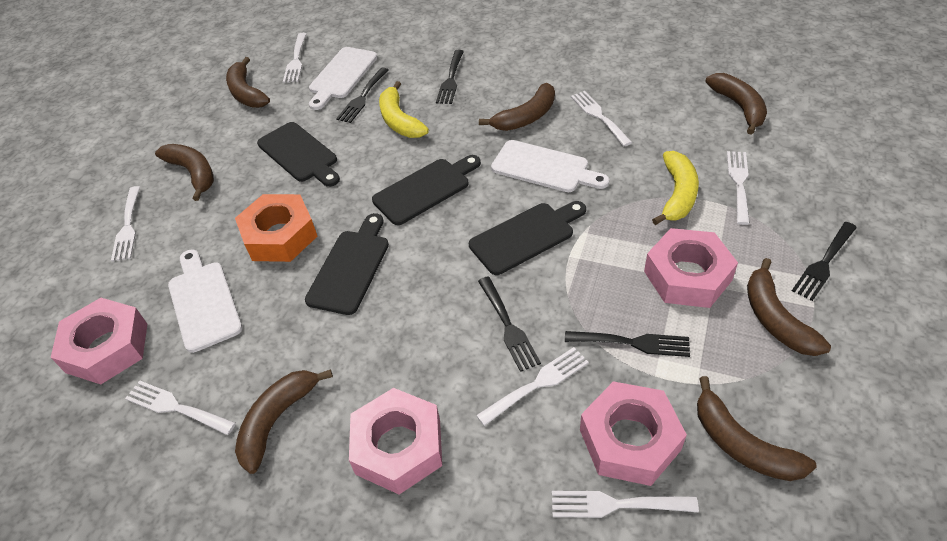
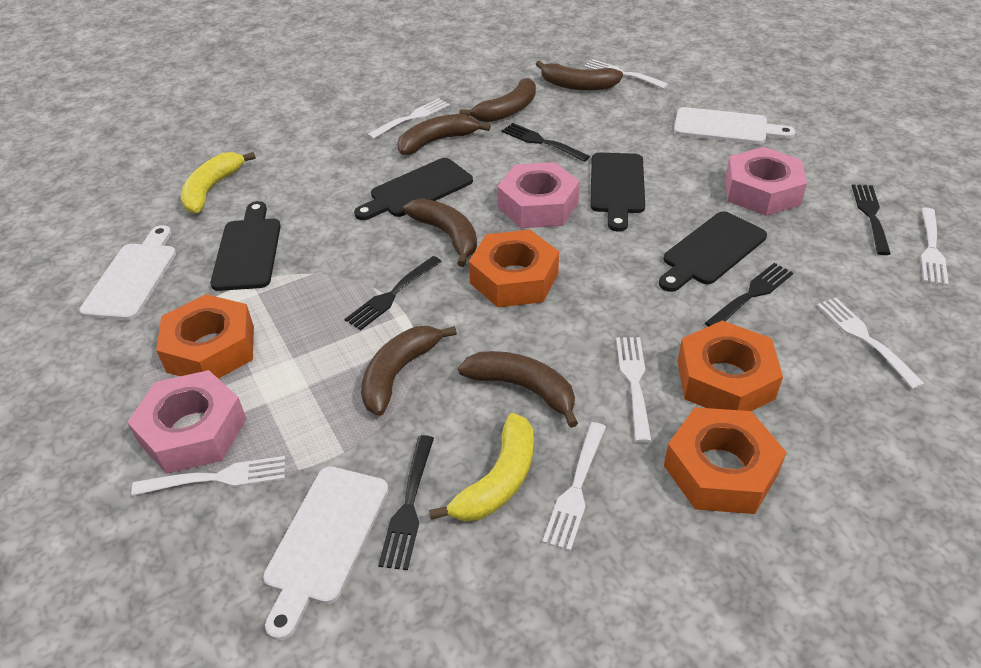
brown banana: [155,144,214,201] [226,57,270,108] [235,369,333,474] [479,83,555,131] [697,376,817,481] [705,73,767,135] [747,258,831,356] = 7 -> [361,326,457,416] [397,114,491,155] [403,198,477,267] [458,351,578,428] [459,78,536,122] [536,60,623,91] = 6
orange nut: [235,194,318,262] = 1 -> [156,294,254,379] [469,230,559,307] [664,407,787,514] [678,320,783,411] = 4
pink nut: [51,298,147,384] [349,388,442,494] [580,381,687,486] [644,228,738,308] = 4 -> [127,370,246,474] [497,162,580,228] [725,147,807,216] = 3

